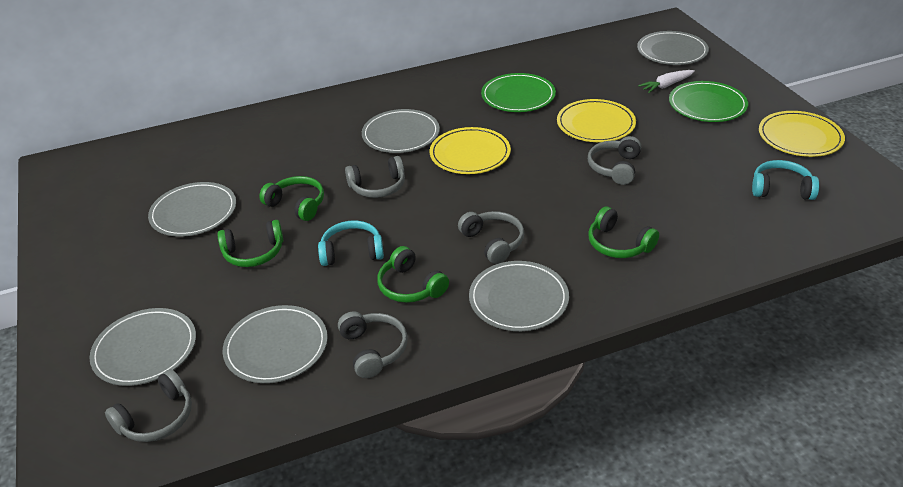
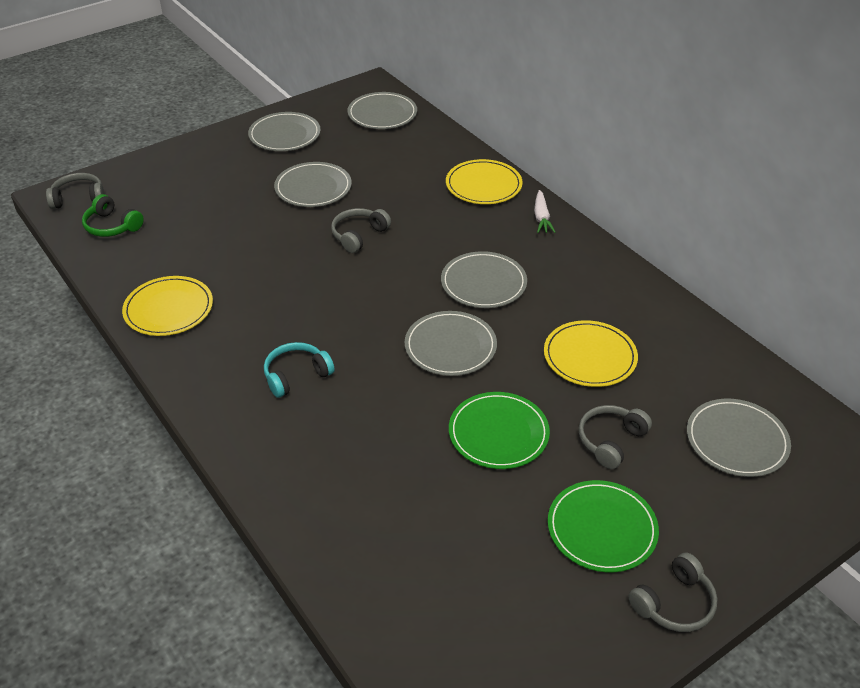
green headphones: [218,220,283,267] [259,176,324,221] [377,246,449,303] [588,206,659,258] = 4 -> [82,194,144,237] = 1
grey headphones: [105,369,192,442] [338,312,408,378] [345,156,405,198] [458,211,524,264] [588,136,641,185] = 5 -> [46,173,104,209] [331,208,391,253] [578,405,652,469] [628,553,717,632] = 4
turquoise headphones: [318,220,384,266] [752,160,819,200] = 2 -> [264,342,335,398] = 1

